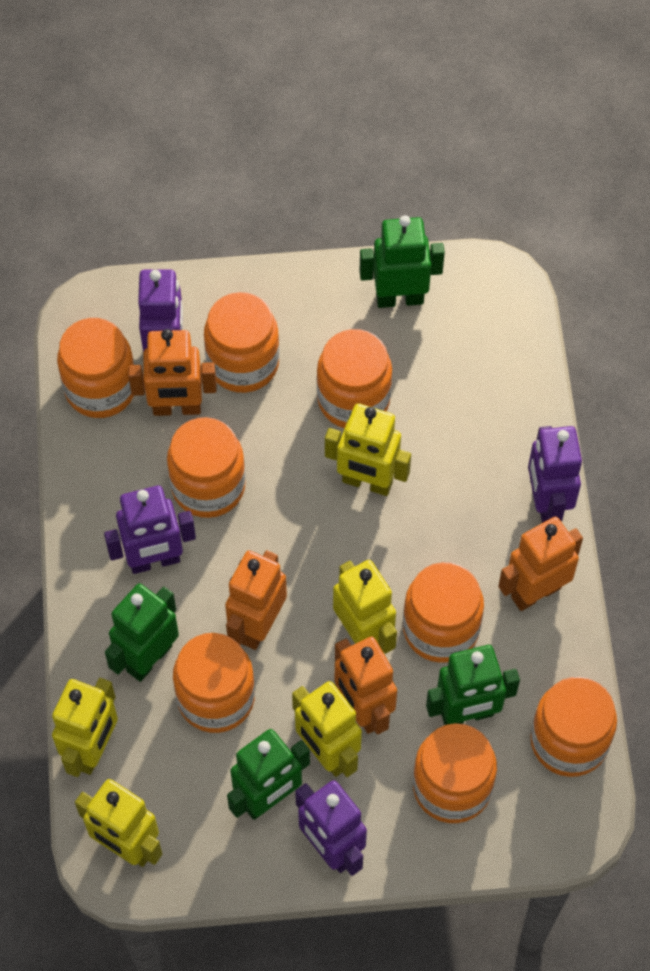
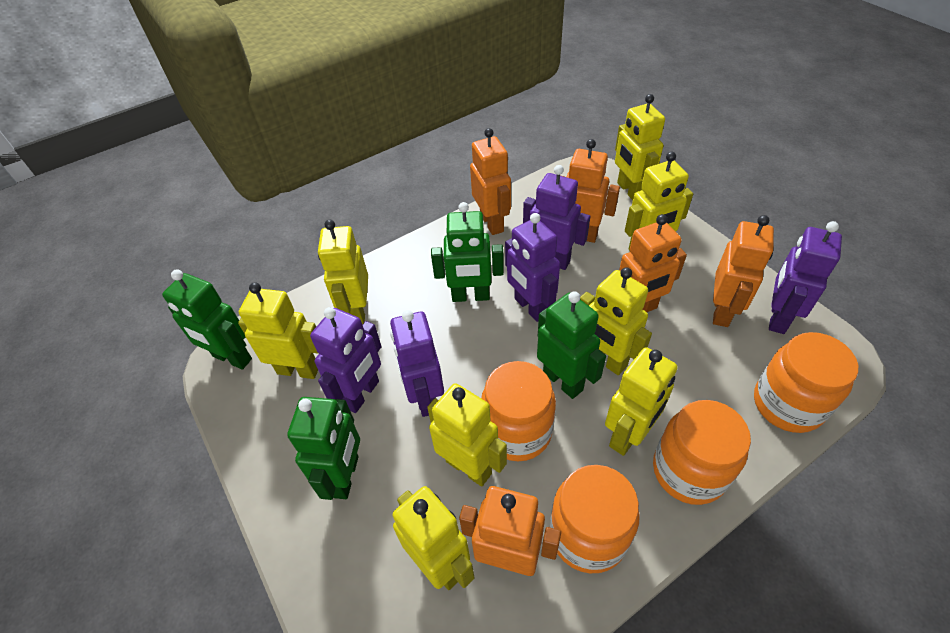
orange jar: [57,318,134,418] [167,417,246,518] [173,633,255,733] [204,292,280,393] [317,329,392,428] [403,562,484,663] [413,723,497,823] [530,677,617,777] = 8 -> [481,361,556,461] [550,465,640,573] [653,400,751,505] [754,332,858,433] = 4
orange robot: [128,329,217,416] [225,550,287,650] [335,637,397,735] [498,517,583,611] = 4 -> [459,486,561,576] [470,128,511,235] [563,139,620,243] [619,214,687,312] [713,215,774,327] = 5
purple robot: [104,486,196,574] [138,269,183,352] [295,780,367,876] [528,426,582,523] = 4 -> [310,307,381,413] [390,310,444,417] [505,213,560,322] [523,165,590,270] [769,221,842,334] = 5
yellow robot: [52,678,118,777] [75,779,162,867] [292,681,362,777] [325,403,411,496] [333,560,397,654] = 5 -> [238,282,319,379] [318,220,368,324] [393,486,475,590] [427,383,507,487] [580,267,652,375] [605,347,678,456] [615,94,665,200] [625,152,693,251] = 8

